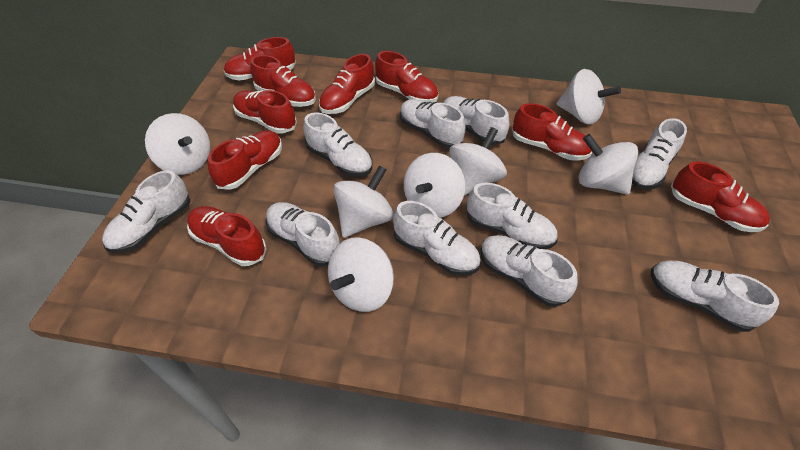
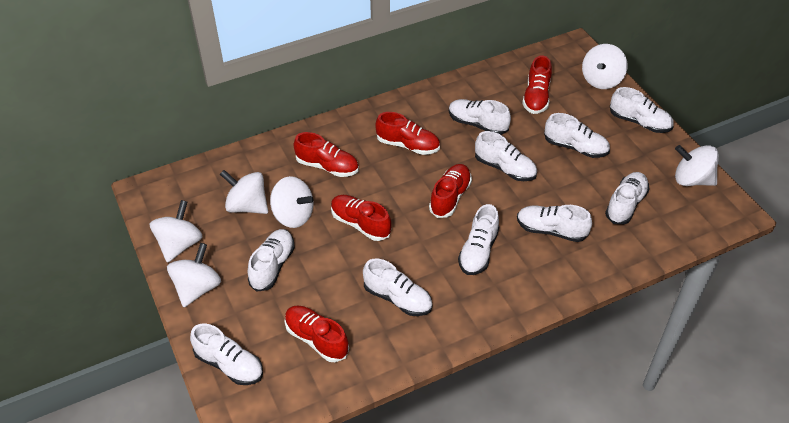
red shoe: [187,206,267,266] [208,130,282,190] [224,37,296,81] [233,90,297,134] [250,55,316,107] [319,54,375,114] [375,51,438,103] [512,103,592,161] [671,161,770,232] = 9 -> [285,305,349,362] [294,132,359,177] [331,195,391,241] [375,112,440,155] [429,164,472,218] [522,56,552,114] = 6
white spinning top: [145,113,210,175] [328,237,394,312] [333,165,394,238] [404,153,465,218] [449,127,507,196] [557,69,621,125] [578,134,638,195] = 7 -> [149,200,203,263] [167,243,221,307] [220,170,268,214] [270,176,313,228] [582,44,628,89] [675,145,719,186] = 6

